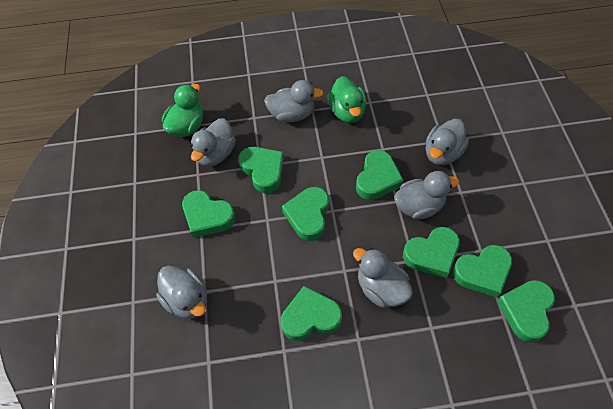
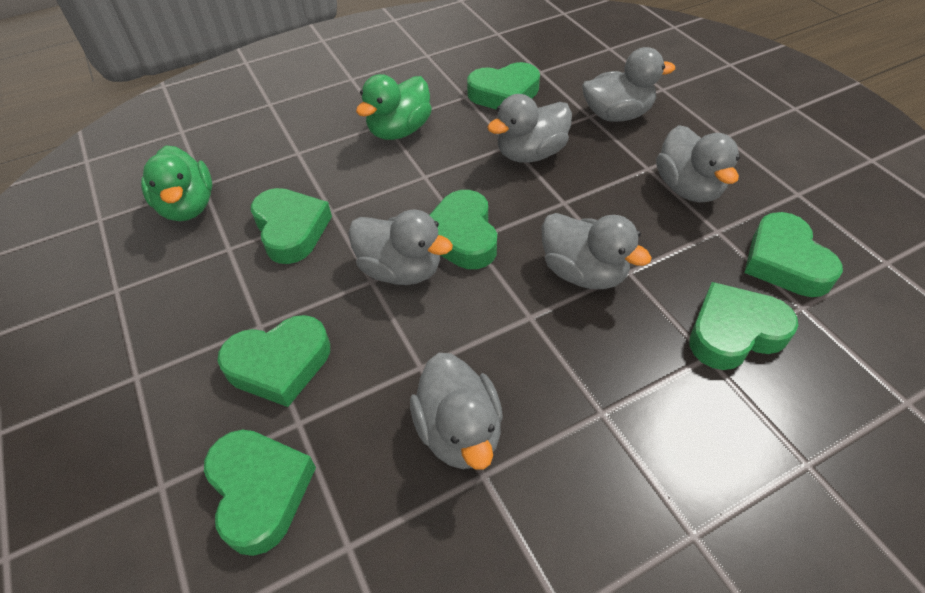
green heart: [182,190,235,238] [238,147,284,193] [281,286,342,341] [282,187,329,241] [356,150,404,200] [403,227,460,278] [452,245,512,298] [497,280,555,343] = 8 -> [204,430,316,556] [217,315,330,407] [251,188,332,264] [430,190,497,269] [467,62,540,110] [690,282,798,370] [745,212,843,297] = 7

